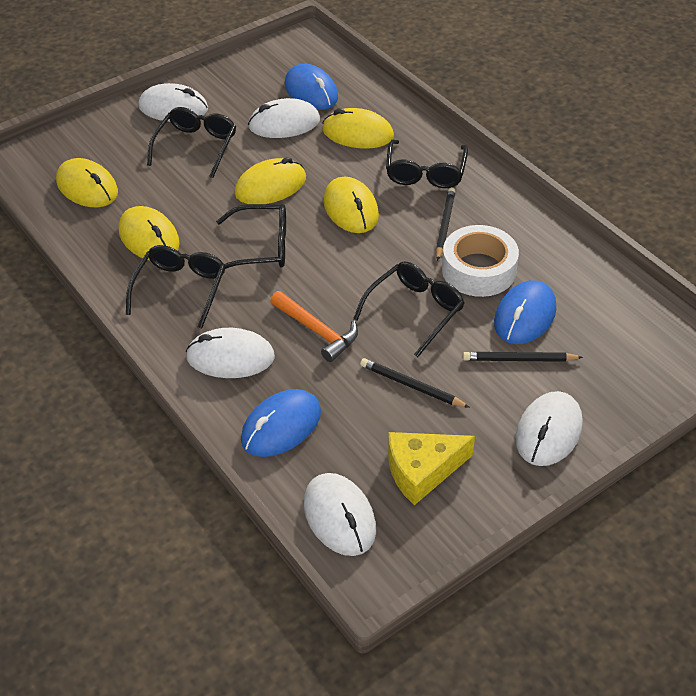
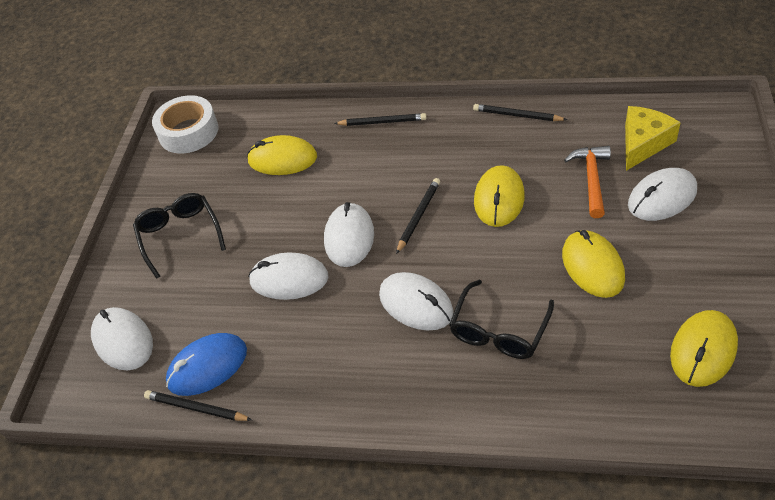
black glasses: [126,245,225,329] [147,107,236,178] [216,204,286,269] [353,261,464,357] [386,140,468,188] = 5 -> [133,193,226,279] [449,280,554,359] = 2
black pencil: [360,358,470,408] [436,187,456,261] [463,352,583,362] = 3 -> [144,390,252,421] [334,113,427,126] [396,178,440,254] [473,104,568,121] = 4
blue mouse: [241,389,321,457] [285,64,338,110] [494,280,556,344] = 3 -> [166,333,247,396] = 1
yellow mouse: [56,158,118,207] [119,206,180,260] [235,157,306,204] [322,108,394,149] [323,177,379,233] = 5 -> [247,135,317,175] [474,165,525,227] [562,230,625,298] [670,310,738,387] = 4

